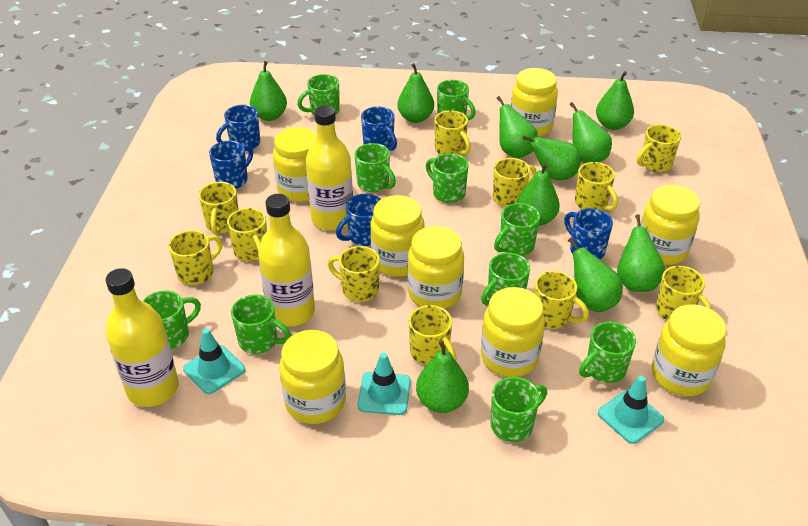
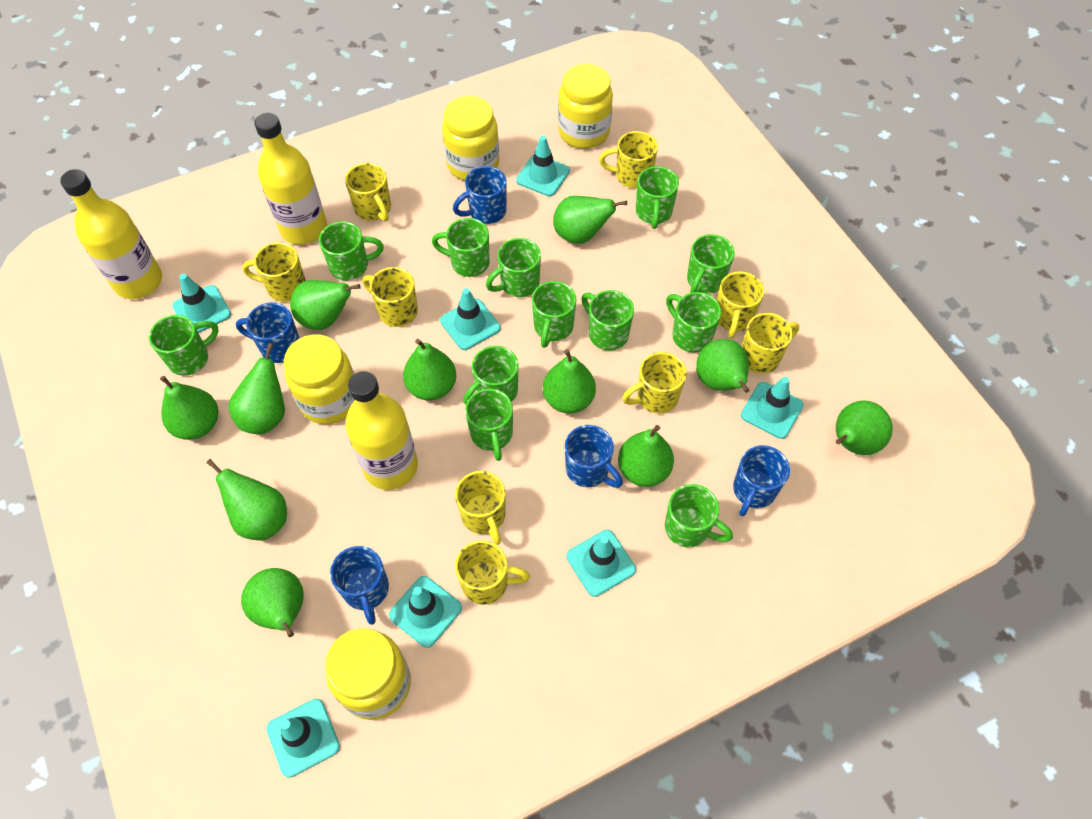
green mug: [143,290,201,349] [231,295,291,354] [297,74,340,116] [355,143,396,192] [426,153,469,203] [437,80,476,120] [481,253,530,306] [491,377,547,442] [494,203,540,256] [579,322,636,383] = 10 -> [149,315,219,376] [319,221,384,281] [432,218,490,277] [463,346,519,405] [465,389,513,461] [486,238,541,297] [532,281,576,348] [581,290,634,351] [636,166,679,229] [665,484,733,548] [666,292,721,353] [687,234,735,294] = 12
green pear: [250,61,287,121] [397,63,434,123] [416,340,469,413] [497,96,538,158] [517,163,560,226] [523,136,581,180] [568,238,623,312] [570,102,612,163] [596,71,634,130] [617,214,665,292] = 10 -> [160,376,218,440] [206,459,287,540] [228,343,285,434] [241,568,304,637] [290,280,361,330] [403,339,456,400] [543,349,596,413] [553,196,627,244] [618,425,674,487] [696,339,749,393] [836,400,893,455] = 11
turquoise traffic cone: [183,328,245,394] [358,353,411,415] [598,376,664,444] = 3 -> [172,274,231,333] [266,699,340,778] [389,576,462,648] [440,288,501,350] [516,136,570,196] [566,530,636,597] [741,377,804,439] = 7
yellow jar: [273,127,317,202] [279,330,346,424] [370,195,425,277] [407,226,464,309] [481,287,545,377] [511,68,558,137] [641,185,700,265] [652,304,727,396] = 8 -> [284,334,355,424] [325,628,411,720] [442,96,499,181] [558,64,613,149] = 4
yellow mug: [169,230,223,285] [199,182,239,235] [227,208,267,261] [328,246,380,302] [409,305,457,365] [434,110,471,155] [493,158,537,207] [534,271,589,329] [575,162,618,211] [637,124,681,172] [656,266,712,321] = 11 -> [242,242,306,302] [345,163,391,222] [363,267,418,327] [455,471,505,545] [455,540,530,605] [599,131,658,188] [622,352,687,414] [717,271,764,338] [742,313,799,374] = 9

